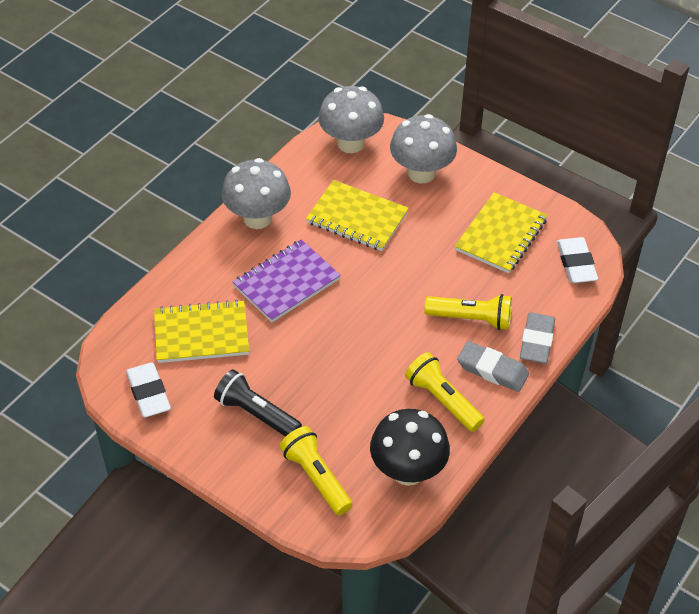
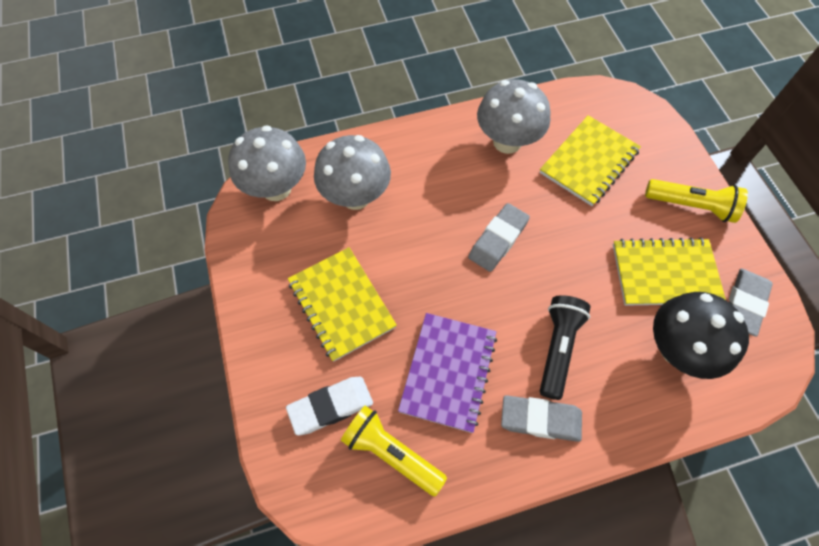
grey eraser: [457,341,529,392] [520,312,555,363] = 2 -> [468,203,530,272] [501,395,582,442] [729,268,773,337] = 3
white eraser: [126,363,171,417] [557,237,598,283] = 2 -> [286,377,373,436] = 1
yellow flashlight: [280,426,353,515] [405,352,484,432] [424,294,512,330] = 3 -> [341,406,447,496] [645,179,748,223] = 2

